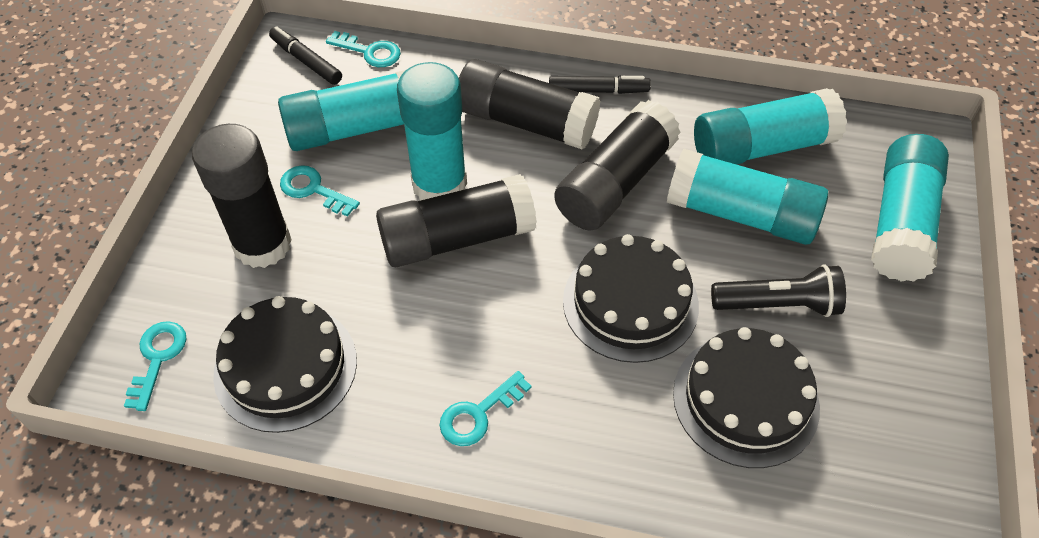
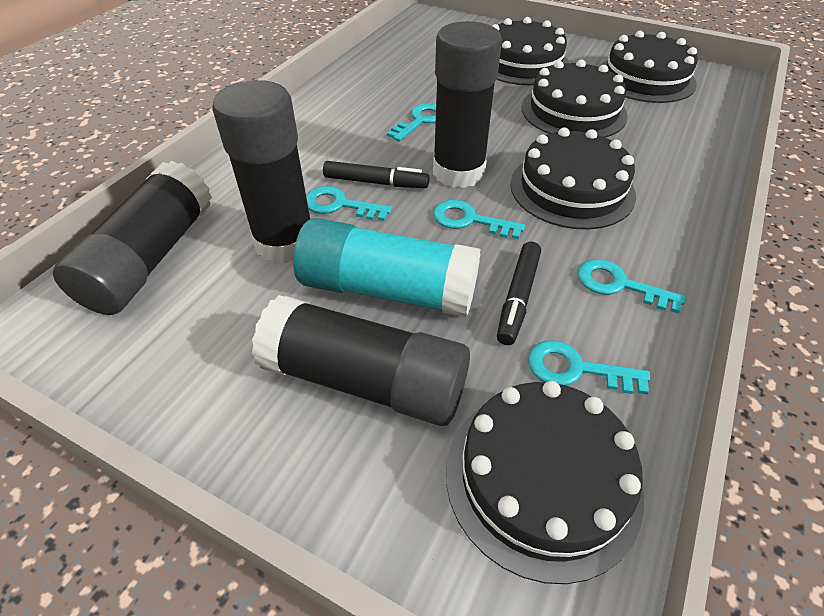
black cake: [213,296,357,433] [563,234,699,363] [673,327,820,468] = 3 -> [446,381,644,584] [492,17,569,85] [510,128,636,230] [522,59,628,137] [599,31,698,103] = 5
black flashlight: [711,264,846,317] = 1 -> none = 0
turquoise glue stick: [278,70,406,151] [397,62,467,201] [667,148,828,245] [694,88,847,165] [871,134,949,282] = 5 -> [293,218,480,317] = 1
turquoise key: [124,321,186,411] [280,165,360,217] [326,31,401,67] [439,371,532,446] = 4 -> [306,186,392,221] [387,103,436,141] [433,200,525,239] [528,340,651,394] [578,259,686,314] = 5

